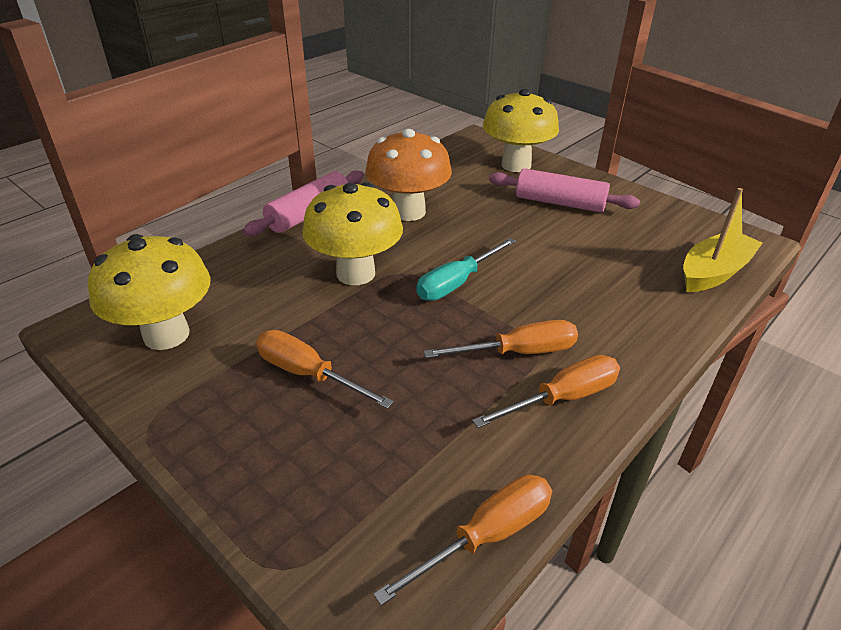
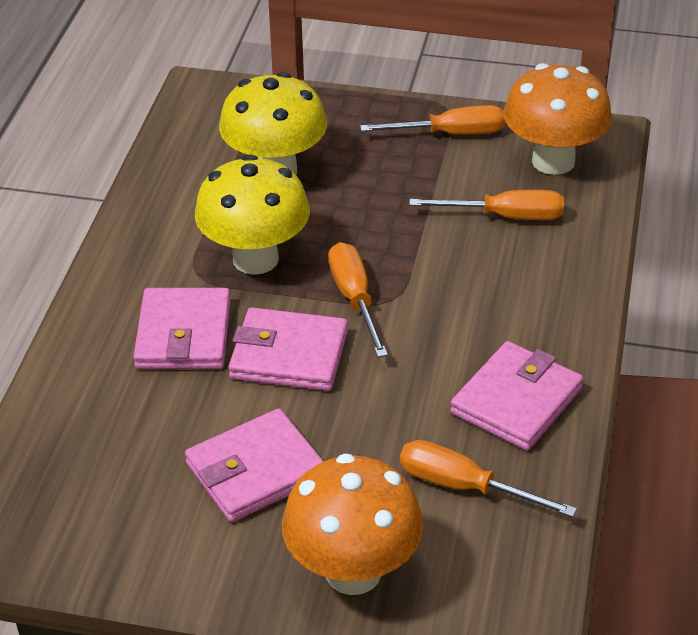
orange mushroom: [365,129,452,221] = 1 -> [282,453,423,595] [504,63,612,175] = 2
pink rolling pin: [243,170,364,236] [489,168,640,213] = 2 -> none = 0
pink wallet: none = 0 -> [133,288,231,369] [185,408,324,522] [228,307,348,391] [450,341,583,451] = 4
turquoise screwdriver: [416,238,516,301] = 1 -> none = 0
yellow boat: [683,188,763,292] = 1 -> none = 0
yellow mushroom: [88,234,210,350] [302,182,403,285] [483,89,559,172] = 3 -> [195,155,310,275] [219,72,327,175] = 2

